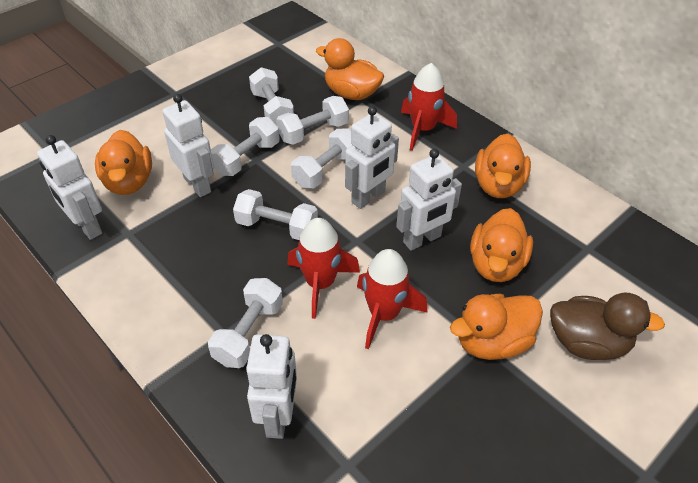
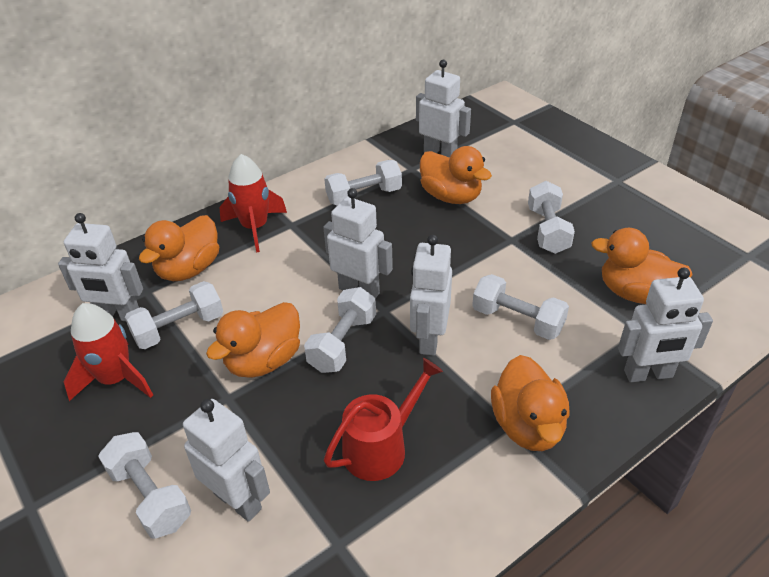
brown duck: [550,292,665,360] = 1 -> none = 0
red rocket: [287,218,360,319] [357,249,428,349] [401,63,457,151] = 3 -> [64,303,153,401] [219,154,287,252] = 2
red watering can: none = 0 -> [324,358,443,481] = 1
white robot: [37,135,102,240] [162,94,214,197] [246,334,297,439] [345,106,399,209] [396,149,462,251] = 5 -> [58,213,143,321] [183,399,270,522] [323,188,393,299] [410,234,452,356] [416,60,471,158] [618,268,713,382] = 6

